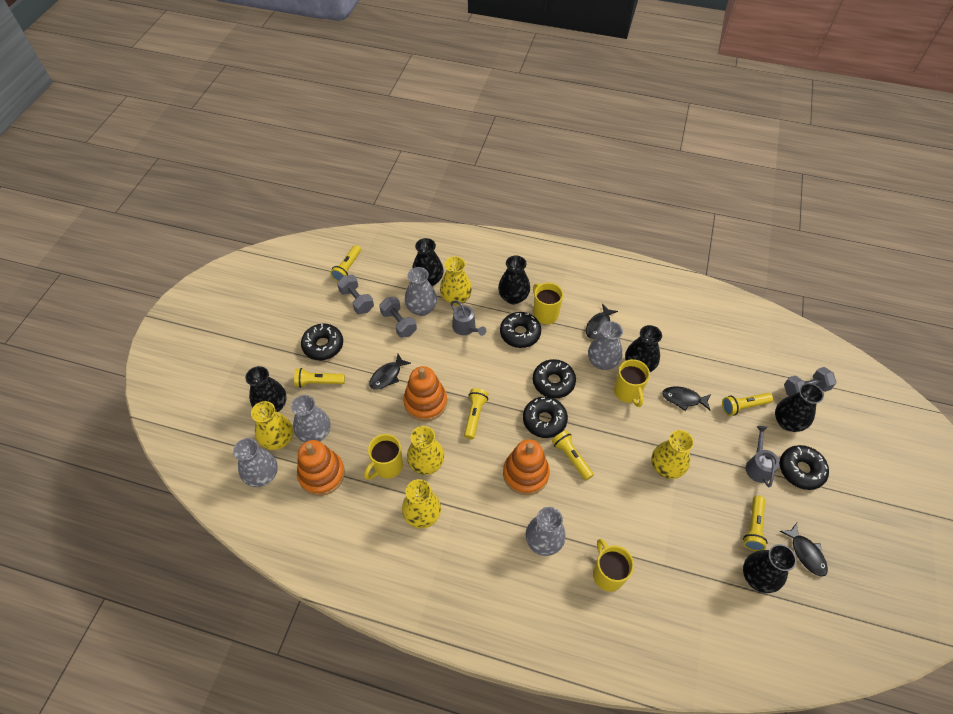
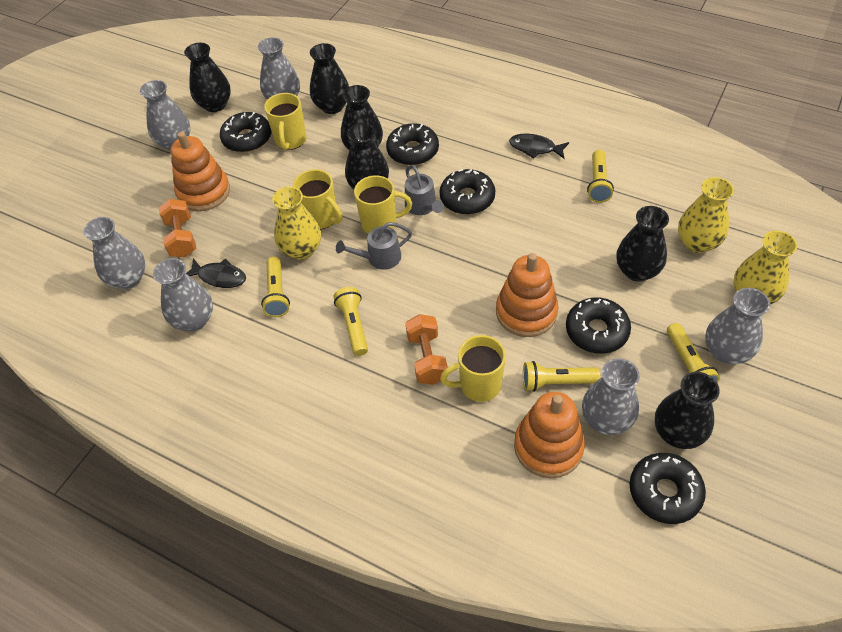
black fish: [369,354,411,390] [586,304,618,339] [662,386,711,411] [780,523,828,577] = 4 -> [186,258,246,288] [509,134,569,159] = 2
grey dumbbell: [337,275,374,314] [379,297,417,338] [784,367,836,396] = 3 -> none = 0
grey vase: [233,438,278,487] [291,395,331,443] [405,267,437,316] [526,507,566,556] [588,321,623,370] = 5 -> [83,217,145,289] [140,80,190,151] [153,258,213,331] [258,37,300,100] [582,358,640,435] [705,288,770,364] = 6
orange dumbbell: none = 0 -> [159,199,196,257] [405,314,448,385] = 2
yellow flashlight: [294,368,345,388] [330,245,361,281] [464,388,489,439] [552,430,594,480] [722,393,773,416] [743,495,768,551] = 6 -> [261,256,290,317] [334,287,368,356] [523,361,600,392] [587,150,614,203] [667,323,720,383] = 5
yellow vase: [251,401,293,450] [402,479,441,528] [407,426,444,475] [440,256,472,305] [651,430,694,479] = 5 -> [272,187,321,260] [678,177,734,253] [734,231,797,304] = 3

